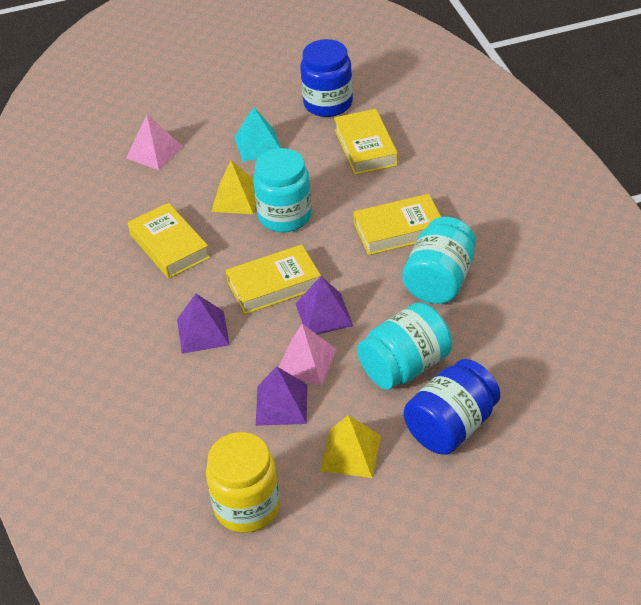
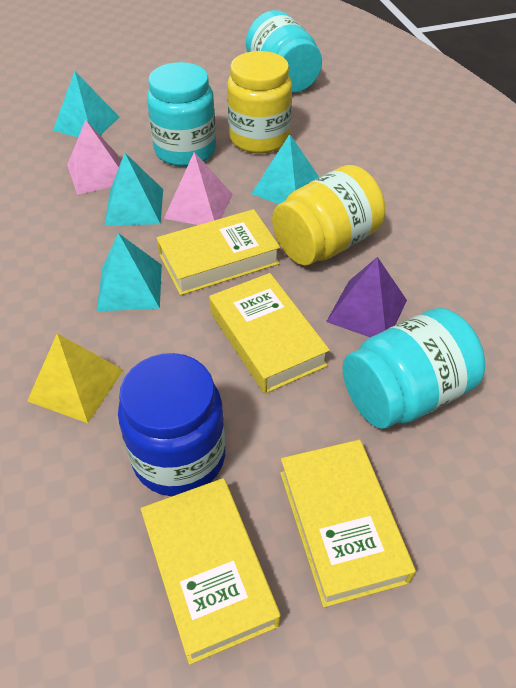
blue jar: [300,39,353,117] [404,359,500,455] = 2 -> [118,353,225,496] = 1
purple pyramid: [177,294,230,354] [256,367,307,426] [296,276,353,335] = 3 -> [326,257,407,337] = 1
turquoise pyramid: [234,107,281,162] = 1 -> [53,71,120,137] [97,233,162,311] [104,153,163,226] [251,134,319,204] = 4
yellow jar: [206,432,280,533] = 1 -> [227,51,292,154] [272,165,385,265] = 2
yellow pyramid: [211,160,256,214] [320,415,381,478] = 2 -> [27,333,123,423] = 1

